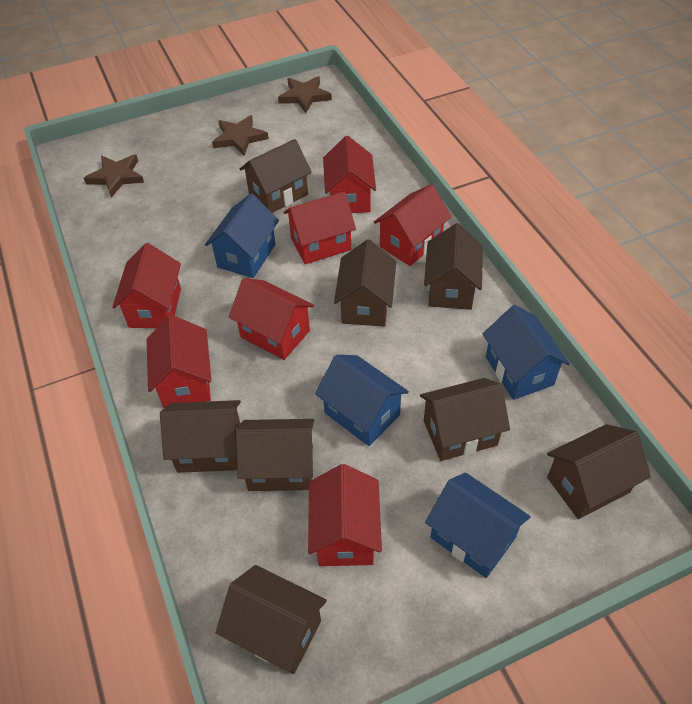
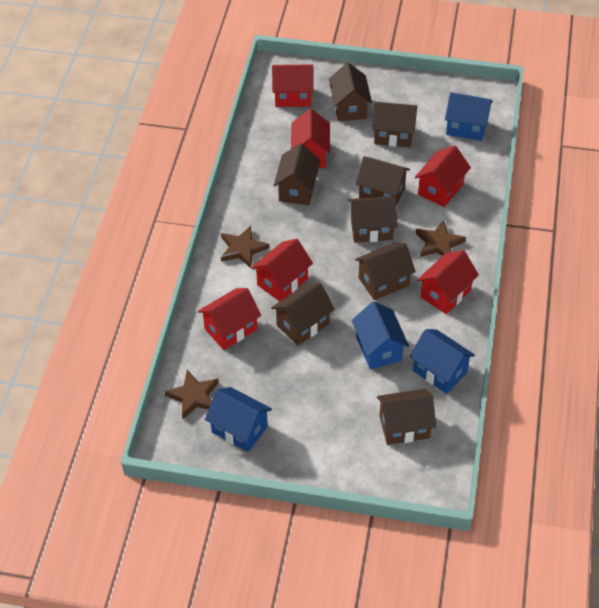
red house: [112,243,181,328] [146,315,211,408] [229,278,314,360] [283,192,356,264] [308,464,382,566] [323,136,376,213] [374,184,451,266] = 7 -> [198,288,261,350] [251,238,313,301] [272,64,314,107] [291,109,330,168] [415,145,471,207] [417,250,479,314] = 6

